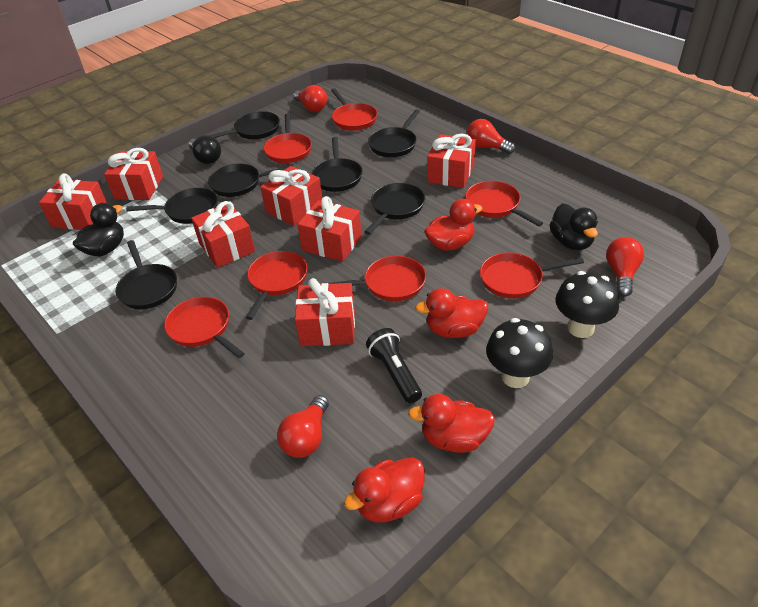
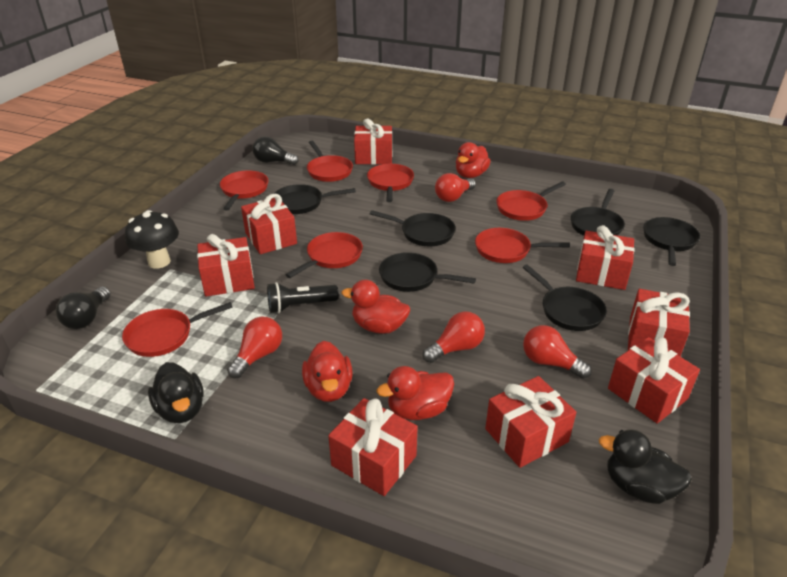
black light bulb: [189,135,221,164] = 1 -> [56,287,111,329] [252,136,299,165] = 2
black mushroom: [486,318,553,388] [556,271,619,338] = 2 -> [125,210,179,268] = 1
black pan: [116,240,177,309] [126,188,218,224] [208,163,288,197] [209,111,280,139] [312,137,363,192] [364,183,425,235] [368,109,420,157] = 7 -> [274,184,356,214] [370,210,455,246] [379,252,476,292] [522,264,607,331] [571,189,625,236] [643,217,700,266] = 6
red gift: [39,173,107,230] [104,148,163,200] [191,201,255,268] [260,166,322,226] [295,278,355,346] [297,196,362,262] [427,134,476,188] = 7 -> [197,234,255,296] [241,194,297,254] [328,398,418,496] [354,119,392,164] [485,376,576,468] [576,225,635,290] [608,337,700,424] [628,289,690,356] = 8

